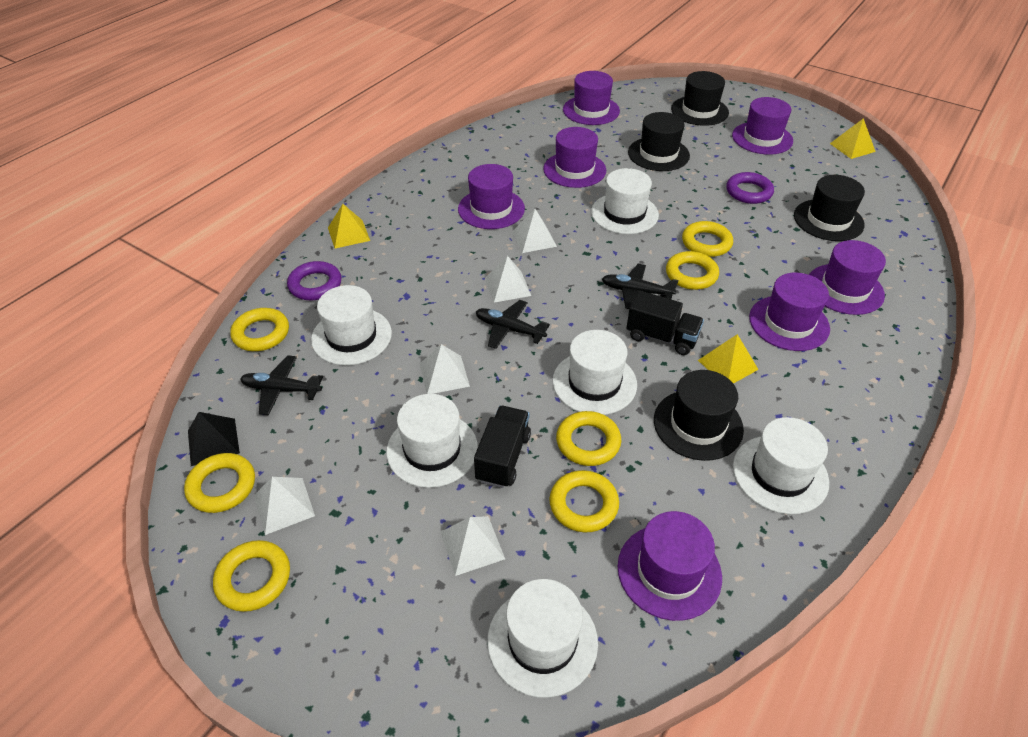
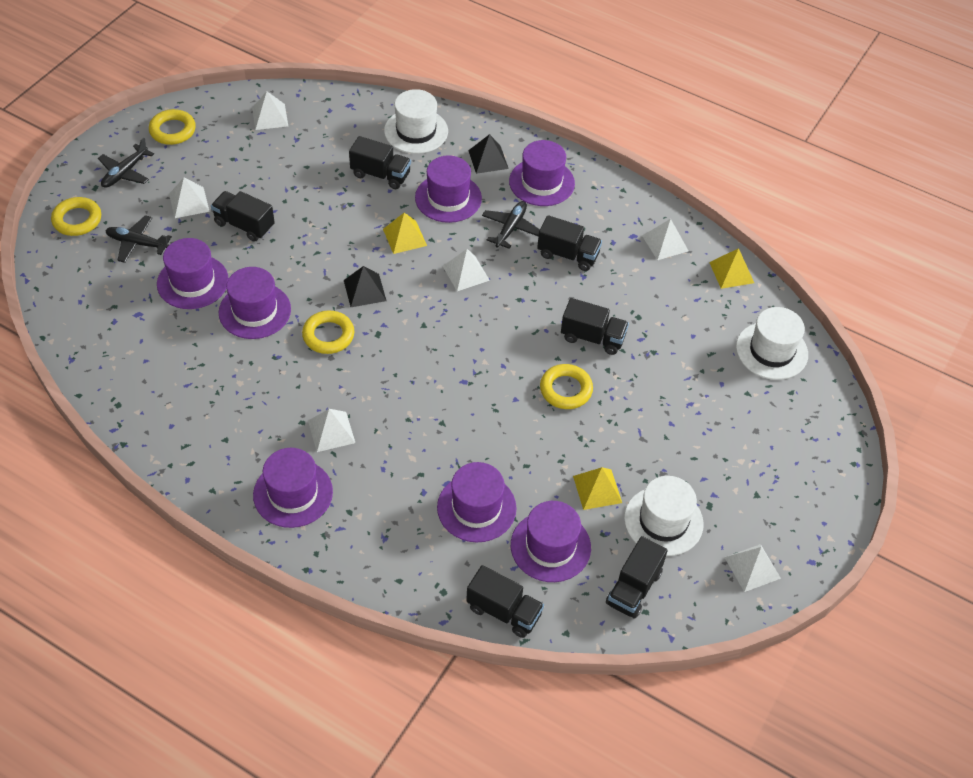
black hat: [628,112,690,171] [654,370,744,461] [671,71,729,126] [794,175,865,241] = 4 -> none = 0
black pyramid: [188,412,240,466] = 1 -> [344,266,386,307] [468,134,509,174] = 2
black truck: [474,406,531,488] [626,290,704,355] = 2 -> [211,191,275,242] [349,136,411,189] [466,565,544,638] [537,215,602,271] [561,298,629,355] [606,536,668,619] = 6
purple ring: [287,261,341,301] [726,172,774,204] = 2 -> none = 0
white hat: [311,285,392,365] [386,394,478,488] [487,579,598,698] [553,330,637,415] [591,168,659,234] [733,417,829,514] = 6 -> [384,89,448,154] [624,476,704,556] [736,307,808,380] = 3
white pyramid: [254,477,315,535] [420,344,470,394] [440,516,505,576] [485,256,531,303] [512,209,557,253] = 5 -> [169,178,210,218] [252,91,288,130] [308,409,355,452] [443,249,490,291] [642,219,688,260] [724,544,781,592] = 6
yellow ring: [184,453,255,513] [213,540,290,612] [230,308,289,351] [549,470,619,532] [556,411,621,466] [666,251,719,290] [682,221,733,257] = 7 -> [51,197,101,236] [149,109,196,145] [302,311,354,354] [540,364,593,409] = 4

